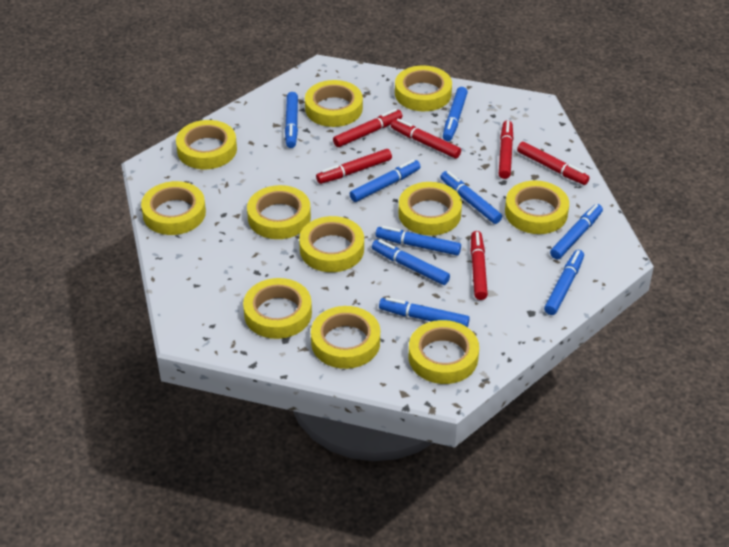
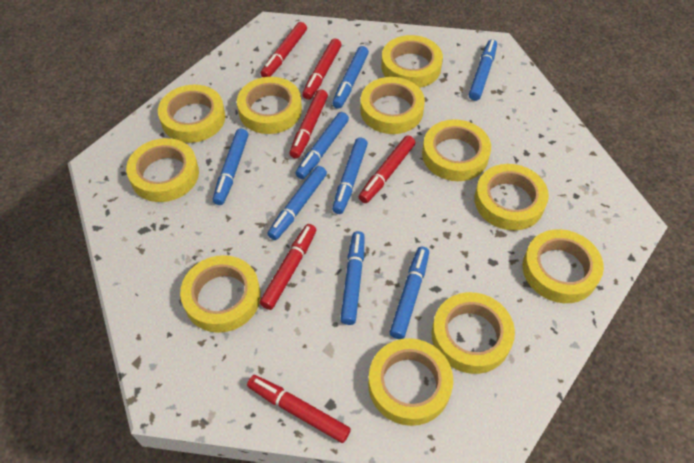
blue marker: [285,92,298,148] [350,160,421,202] [372,240,450,285] [376,226,461,255] [379,297,470,328] [440,171,502,224] [443,87,468,141] [544,250,584,315] [550,204,603,259] = 9 -> [213,129,248,205] [267,166,327,240] [295,112,349,179] [332,46,369,109] [332,137,368,214] [340,231,365,325] [390,247,429,339] [469,39,497,101] = 8

